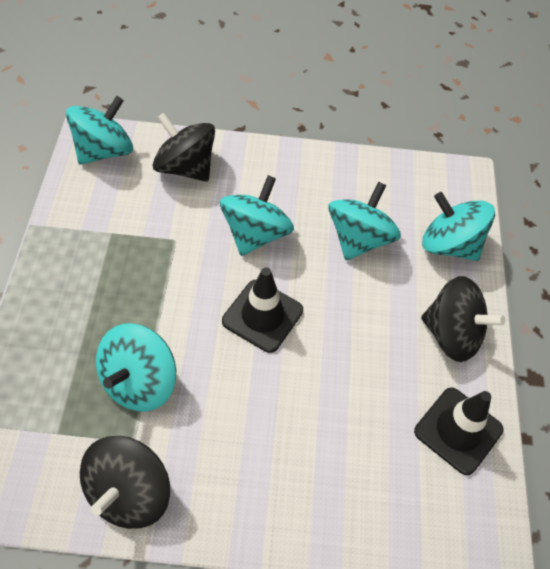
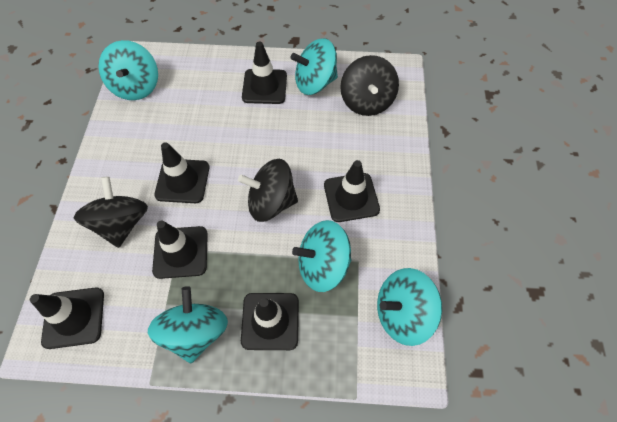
black traffic cone: [222,267,303,353] [414,388,504,475] = 2 -> [30,287,104,349] [152,221,208,279] [154,142,209,203] [241,293,299,350] [242,42,287,104] [324,160,380,222] = 6

